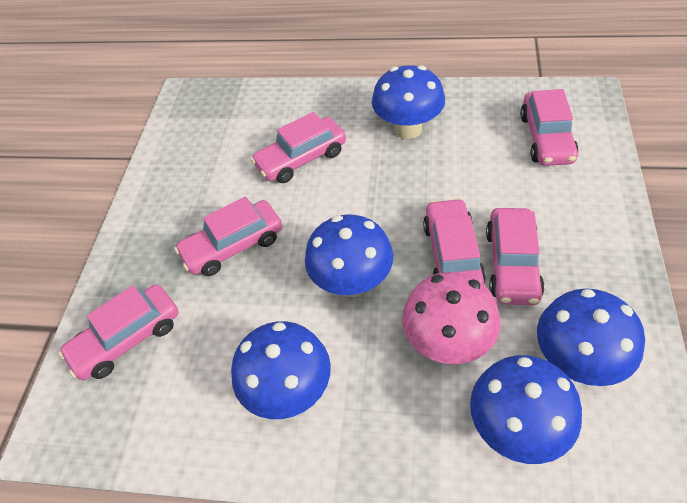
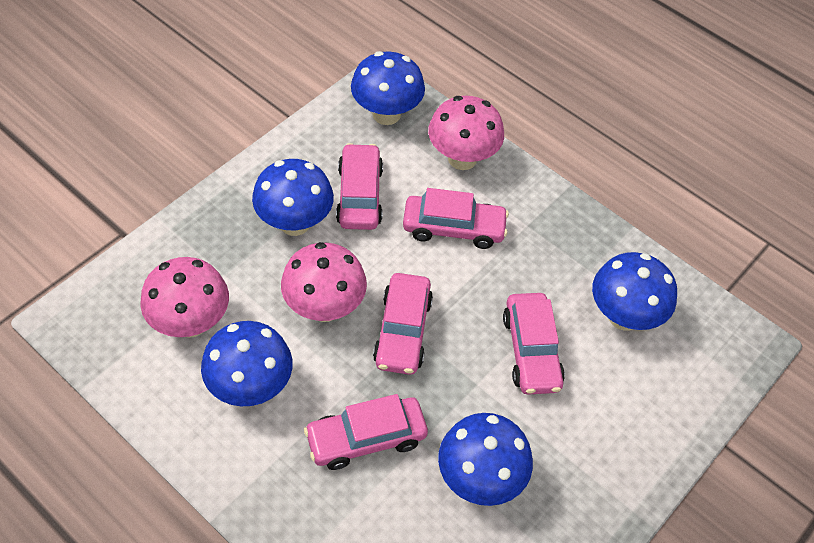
pink car: [59,284,179,380] [174,196,282,276] [251,112,346,183] [423,198,486,284] [486,208,545,305] [520,89,578,166] = 6 -> [304,394,428,470] [336,143,383,230] [373,273,433,375] [403,188,509,249] [503,293,565,395] = 5
pink mushroom: [402,272,501,364] = 1 -> [140,257,229,338] [281,242,367,322] [428,96,504,170] = 3

